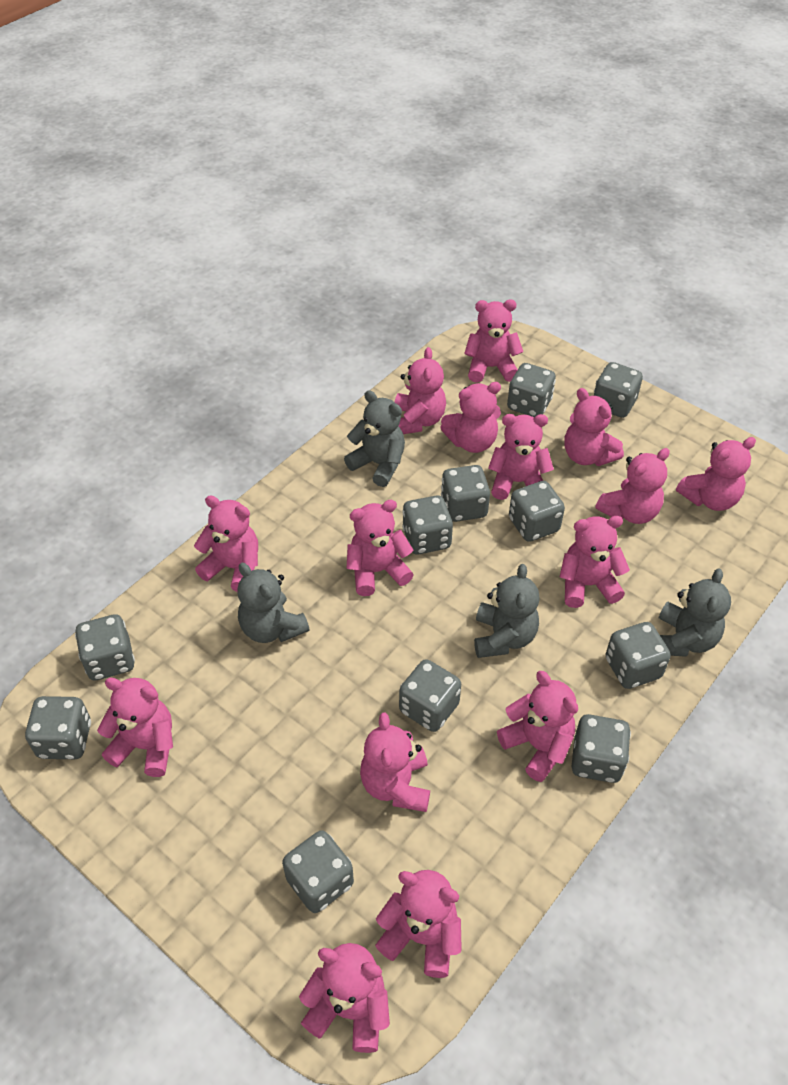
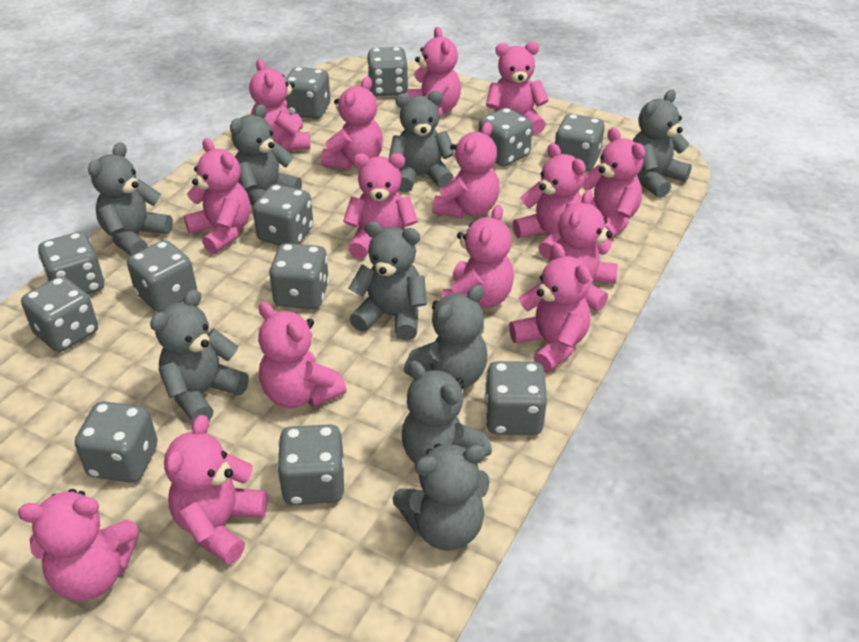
grey dice: [25,696,91,759] [75,614,135,680] [282,830,354,913] [399,659,461,732] [402,495,453,554] [441,465,490,522] [507,363,556,417] [509,481,565,542] [571,714,631,783] [594,362,643,418] [605,622,671,689] = 11 -> [21,276,98,352] [38,232,104,294] [75,401,158,483] [127,240,197,312] [253,184,313,246] [269,243,329,309] [277,425,344,505] [285,67,330,119] [367,47,408,96] [479,108,533,166] [485,361,547,435] [555,114,605,171] = 12
grey teddy bear: [237,563,310,643] [344,390,405,487] [474,564,540,658] [659,569,731,657] = 4 -> [88,142,173,255] [150,289,249,423] [230,104,302,206] [348,221,427,340] [389,91,454,192] [392,443,490,550] [402,361,492,464] [404,285,488,388] [632,89,692,198] = 9

